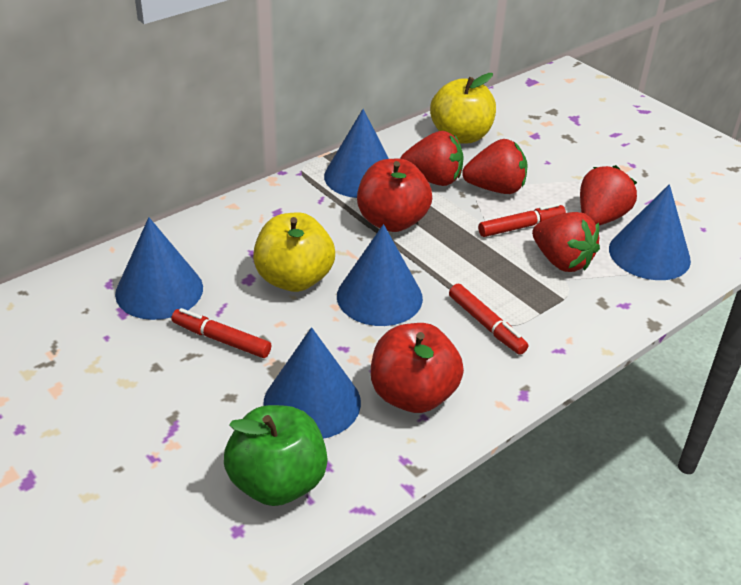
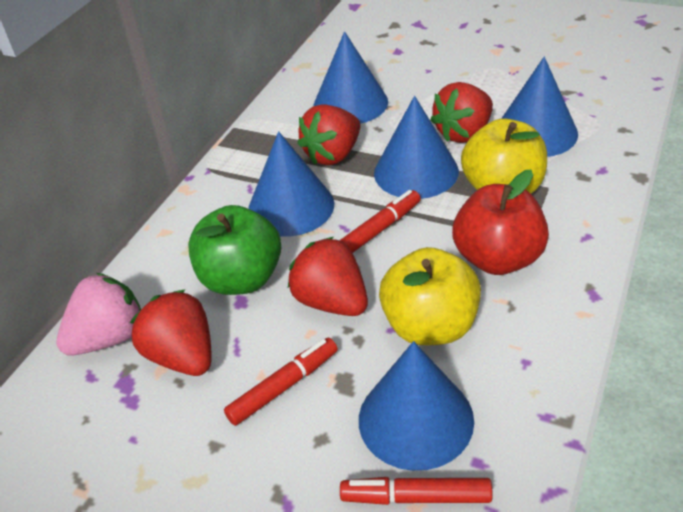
pink strawberry: none = 0 -> [56,273,141,356] = 1
red apple: [357,159,432,232] [371,323,464,413] = 2 -> [452,170,549,275] = 1

